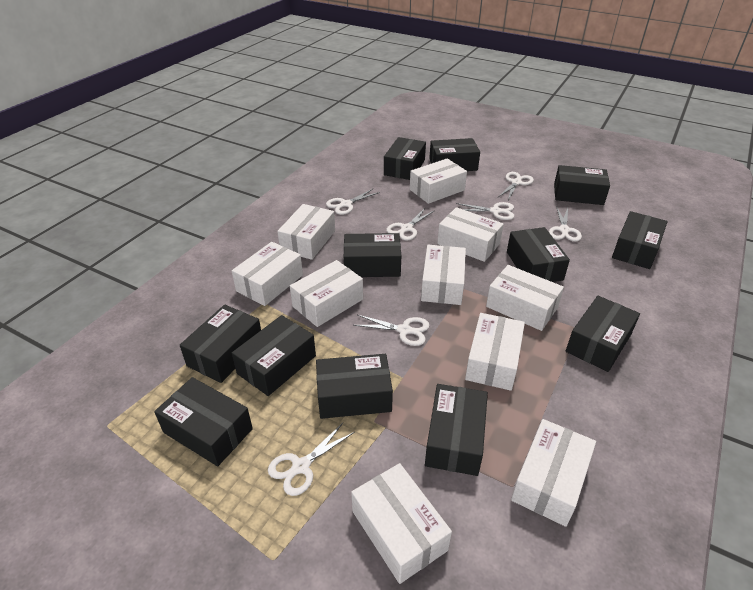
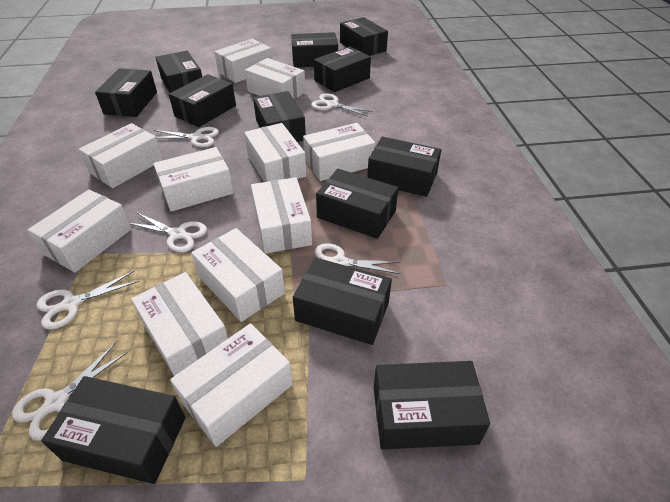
white box: [232,242,303,306] [277,204,335,260] [290,260,363,327] [351,463,452,584] [410,158,467,204] [421,245,466,305] [437,207,504,262] [465,313,525,391] [486,265,564,331] [511,419,596,527] = 10 -> [28,189,132,272] [79,123,163,188] [131,272,228,376] [153,147,234,212] [170,323,293,447] [191,228,285,322] [214,39,272,83] [244,123,306,182] [245,58,306,99] [251,177,312,254] [303,123,376,181] = 11
white scissors: [268,423,355,496] [326,188,380,215] [353,315,430,346] [386,208,434,240] [456,202,514,220] [498,172,534,200] [549,206,582,242] = 7 -> [12,343,128,441] [37,271,139,329] [130,213,207,252] [154,127,219,147] [311,93,373,117] [315,243,401,274] = 6

